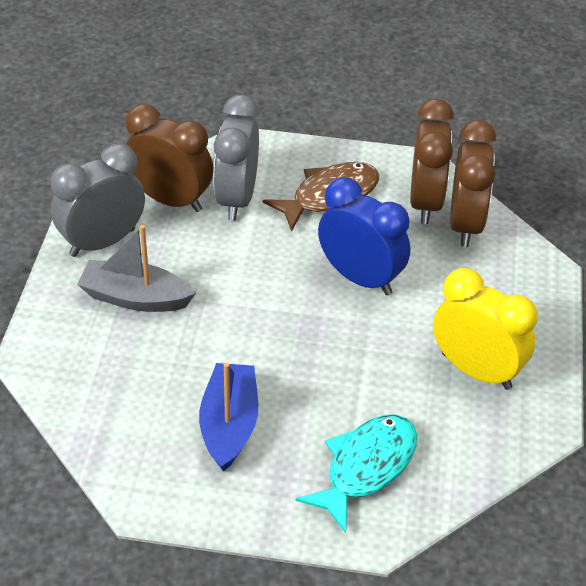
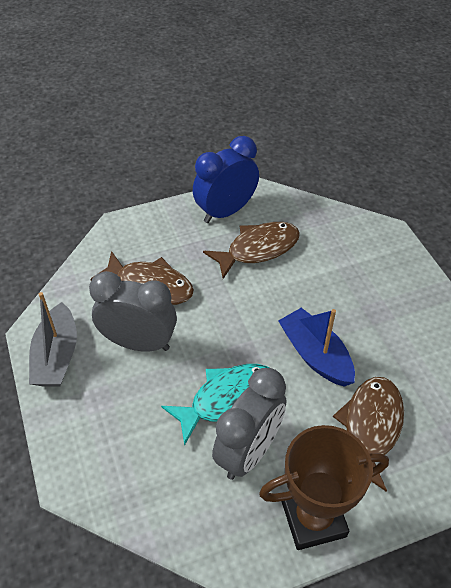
brown clock: [125,104,213,212] [410,99,454,224] [450,120,496,247] = 3 -> none = 0
brown fish: [263,162,379,232] = 1 -> [90,251,194,305] [203,222,300,279] [333,377,404,492] = 3
brown trophy: none = 0 -> [259,425,389,550] = 1
yellow clock: [433,268,538,390] = 1 -> none = 0

